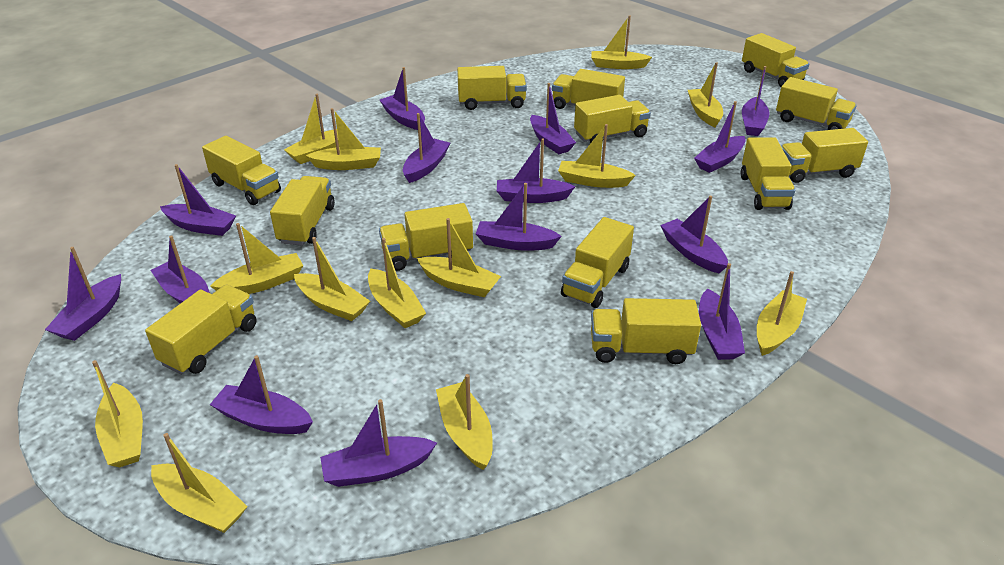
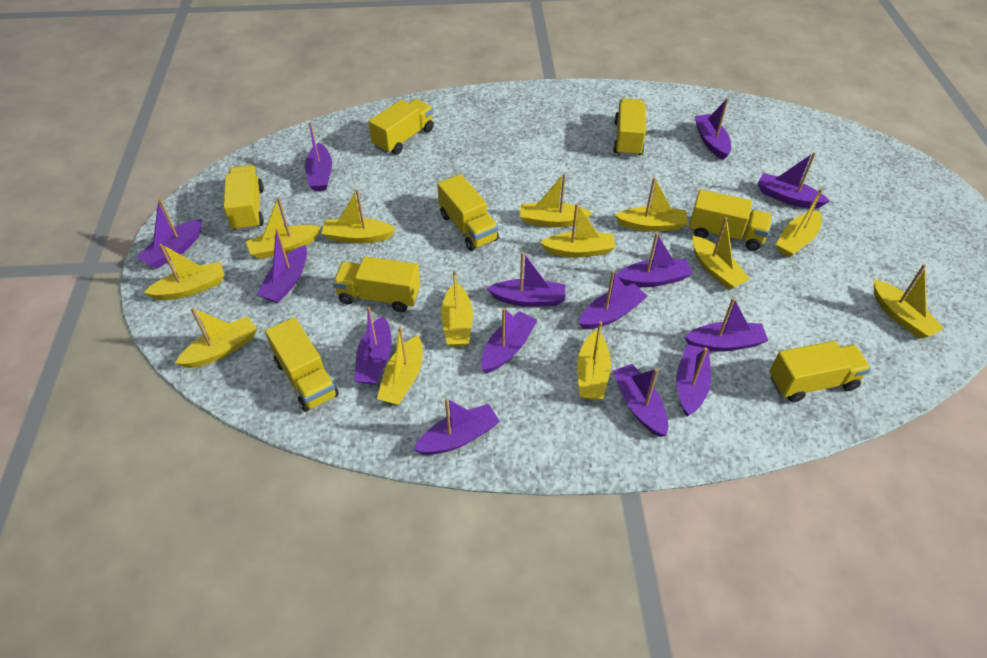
yellow truck: [145,285,257,375] [202,136,281,205] [270,176,335,246] [379,203,473,271] [457,66,527,110] [552,69,625,109] [561,217,634,308] [574,95,651,143] [591,298,701,364] [740,137,795,210] [742,33,809,87] [776,77,857,130] [781,128,868,183] = 13 -> [224,165,264,231] [265,317,339,412] [333,256,420,312] [368,99,434,155] [437,174,499,251] [613,98,646,157] [689,189,772,251] [769,341,871,402] = 8

